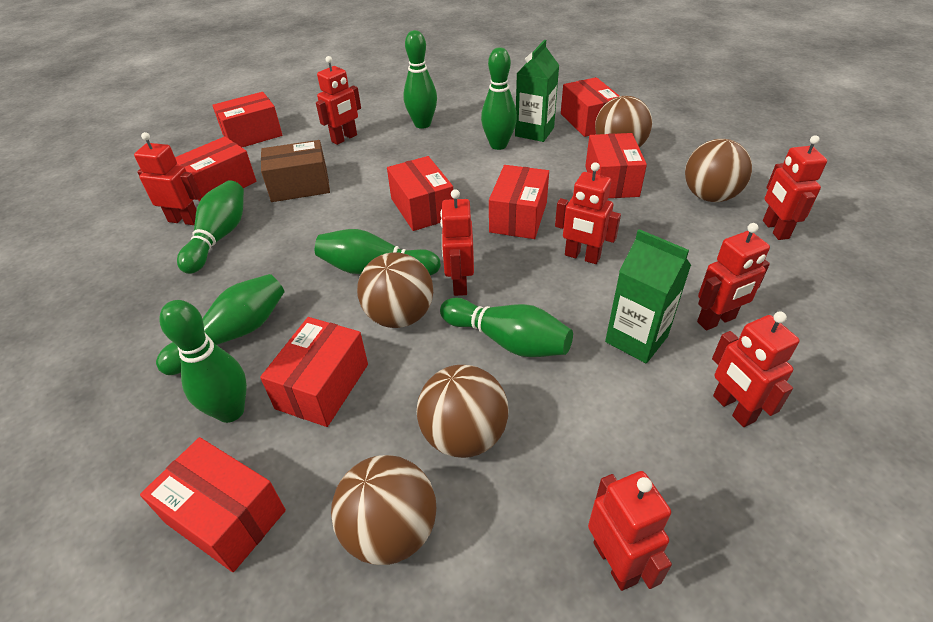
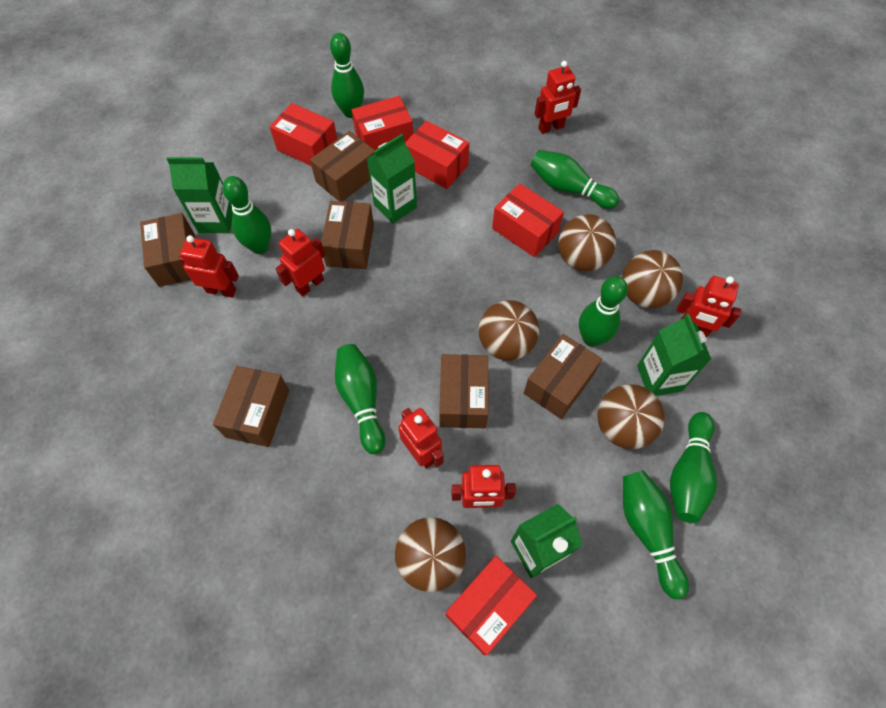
brown box: [261,140,330,202] = 1 -> [140,213,195,287] [213,366,289,447] [310,131,375,202] [321,201,374,269] [439,354,489,428] [524,334,602,419] = 6
green carton: [515,40,559,142] [605,229,691,363] = 2 -> [167,157,233,233] [367,134,417,223] [511,504,583,578] [637,314,711,396] = 4
red box: [140,437,286,572] [175,136,257,201] [212,92,283,147] [260,317,368,427] [387,156,454,231] [489,165,549,239] [561,77,619,137] [585,133,647,198] = 8 -> [269,103,337,166] [352,96,413,150] [405,120,469,189] [446,556,537,655] [492,183,564,257] = 5
red robot: [134,132,201,225] [316,56,361,145] [440,189,474,296] [555,162,621,264] [588,471,672,591] [697,223,770,330] [712,312,800,427] [763,135,827,240] = 8 -> [179,235,239,298] [275,229,325,297] [398,408,443,469] [452,465,516,508] [534,61,581,134] [676,276,741,337] = 6

